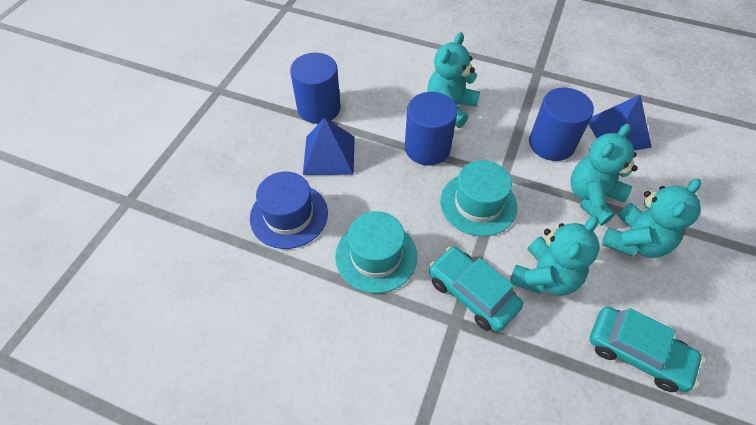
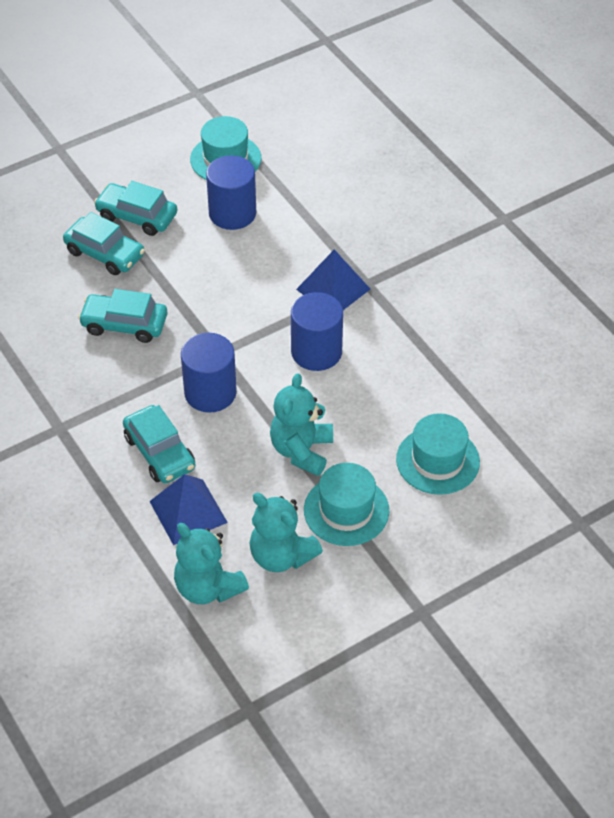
blue hat: [250,172,328,249] = 1 -> none = 0
turquoise car: [429,246,523,332] [590,306,704,392] = 2 -> [63,212,145,275] [78,289,168,343] [94,181,177,236] [123,405,196,483] = 4
turquoise hat: [335,211,417,293] [440,160,517,236] = 2 -> [190,116,261,180] [304,463,389,546] [396,413,480,495] = 3
turquoise teddy bear: [427,32,480,128] [510,216,600,296] [571,124,638,225] [602,178,701,258] = 4 -> [174,523,249,604] [250,493,323,572] [270,373,333,476] = 3

